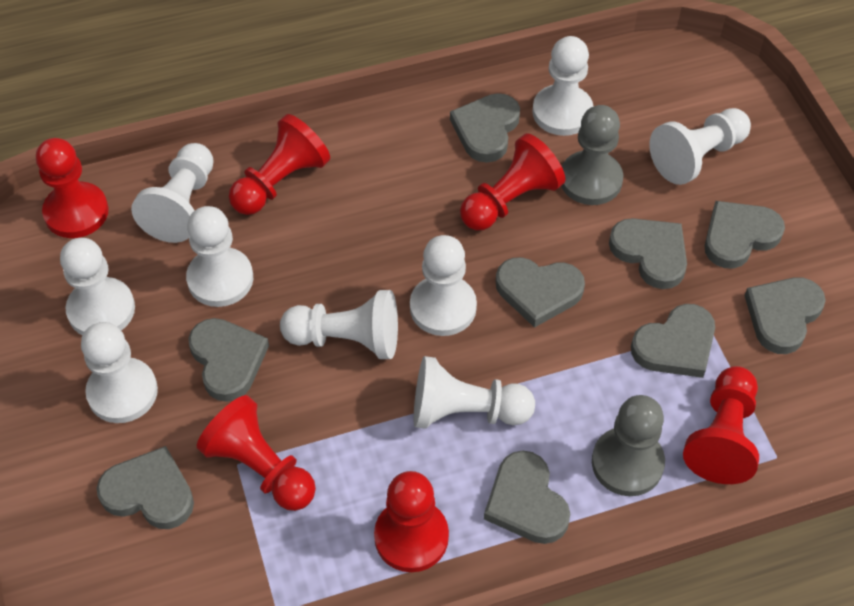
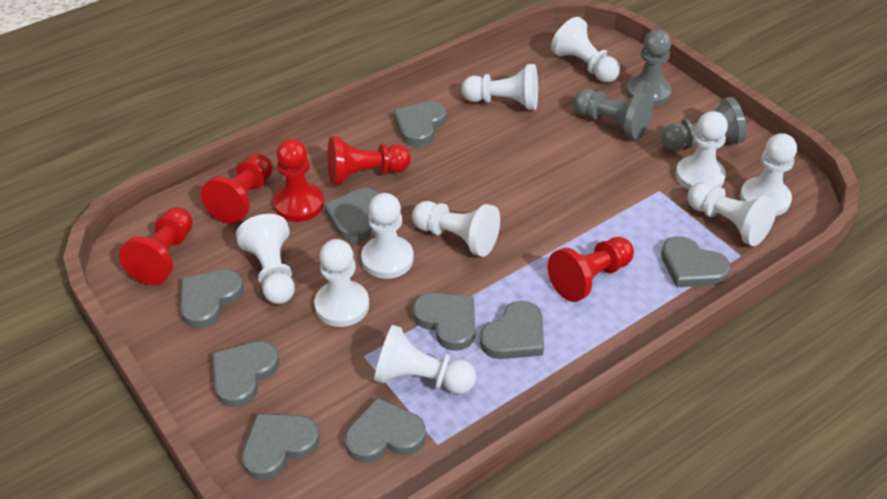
grey pawn: [561,105,623,205] [592,395,665,496] = 2 -> [573,89,653,140] [626,29,672,107] [661,97,746,151] = 3
red pawn: [36,138,109,238] [197,395,316,511] [229,114,330,215] [374,471,449,572] [460,133,565,230] [683,366,759,484] = 6 -> [119,207,193,285] [201,154,272,224] [274,139,324,222] [328,136,411,186] [548,237,634,302] = 5
white pawn: [60,238,135,335] [81,322,158,423] [131,143,213,243] [186,206,253,307] [280,290,398,359] [410,235,477,336] [414,356,535,429] [532,36,594,136] [649,108,751,185] = 9 -> [236,214,295,304] [314,239,369,327] [361,193,414,279] [374,325,477,394] [412,201,500,257] [462,64,538,110] [551,17,620,82] [676,111,728,190] [688,182,777,246] [740,133,797,216] = 10

